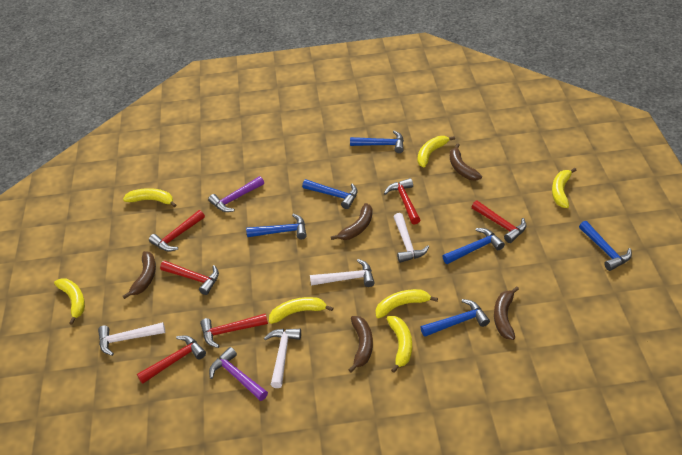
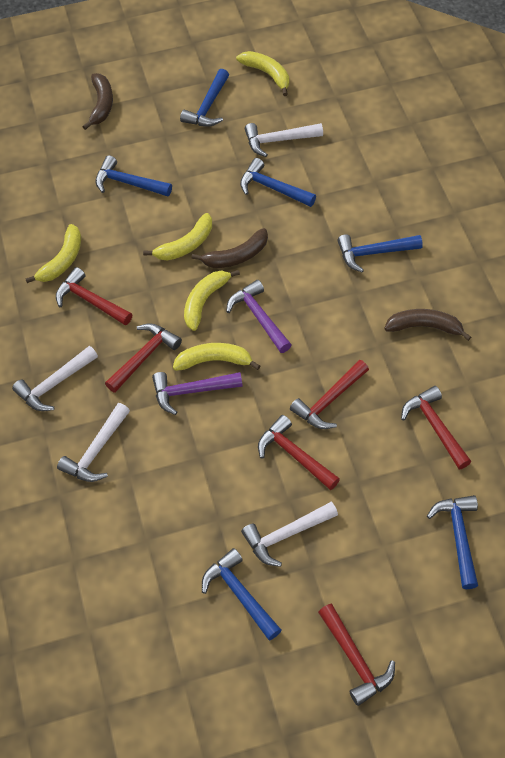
brown banana: [123,251,156,299] [331,203,373,240] [349,316,373,372] [450,143,482,181] [494,287,519,340] = 5 -> [83,73,113,130] [192,228,268,268] [384,309,471,341] = 3
yellow banana: [54,278,85,325] [123,188,176,207] [269,297,333,324] [376,289,438,318] [387,316,412,373] [417,136,455,167] [552,168,576,208] = 7 -> [25,224,81,283] [143,213,212,260] [173,343,260,371] [184,270,240,331] [236,51,289,96] = 5

